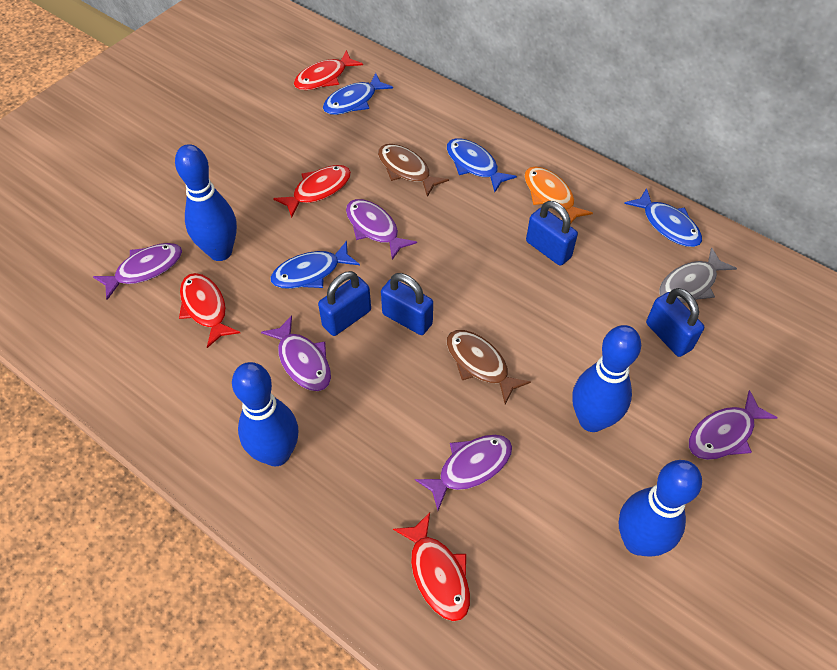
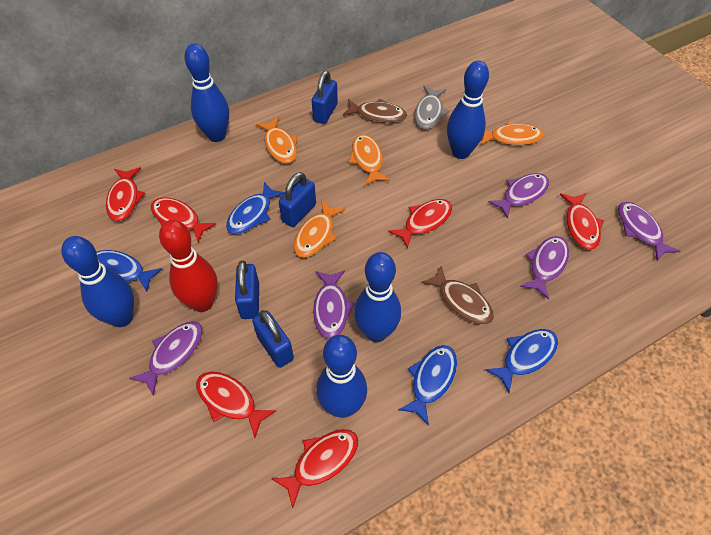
blue bowling pin: [175,144,237,261] [232,362,298,466] [572,325,641,432] [618,460,702,556] = 4 -> [61,236,134,327] [184,43,229,142] [316,335,367,418] [354,252,401,342] [447,60,489,159] = 5
orange fish: [524,167,593,224] = 1 -> [256,117,298,164] [294,200,345,258] [349,134,390,186] [481,121,544,145] = 4
red bowling pin: none = 0 -> [159,220,218,312] = 1
red fish: [179,273,240,348] [273,165,351,218] [294,50,363,90] [393,512,470,621] = 4 -> [106,167,145,221] [151,197,216,242] [196,371,276,438] [272,429,358,508] [388,199,452,249] [560,193,604,250] = 6

